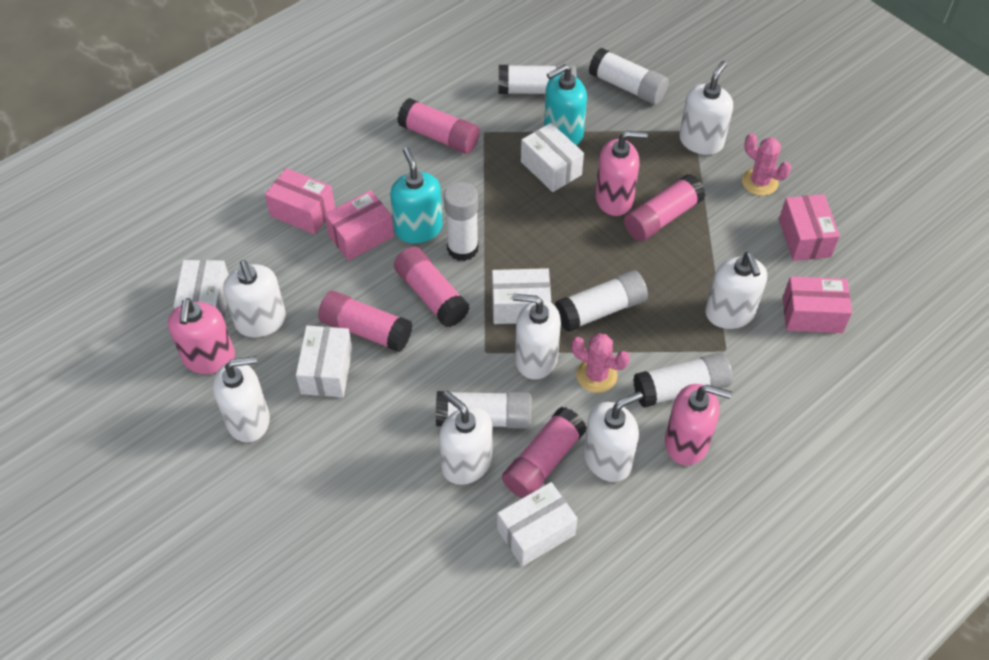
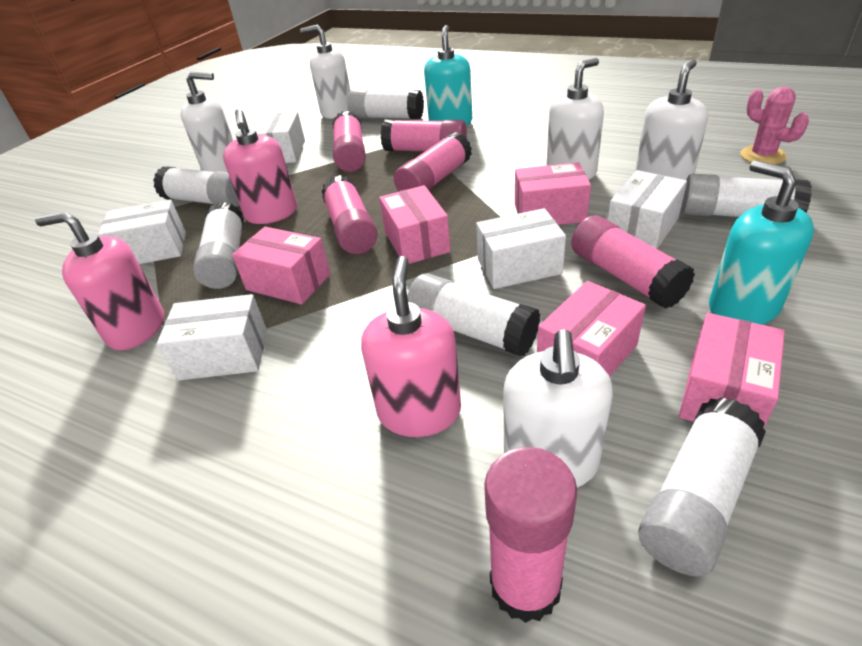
pink box: [265,168,335,234] [324,190,394,261] [779,194,840,261] [783,276,852,333] = 4 -> [232,227,331,304] [379,185,451,264] [515,162,591,225] [537,281,646,377] [679,313,785,428] = 5
pink cactus: [571,333,630,393] [742,133,791,196] = 2 -> [741,87,809,165] = 1
pink glue stick: [318,291,412,352] [394,246,470,327] [397,98,480,154] [502,407,587,498] [624,174,705,241] = 5 -> [322,175,377,254] [333,111,366,172] [381,120,467,151] [394,132,472,192] [484,447,577,623] [571,215,695,309] = 6
white soap dispenser: [213,356,270,443] [223,260,286,337] [439,391,493,485] [513,294,561,380] [584,391,643,482] [679,61,733,155] [705,252,767,329] = 7 -> [181,72,233,172] [300,25,350,119] [503,329,613,488] [546,58,604,180] [635,59,708,180] = 5

